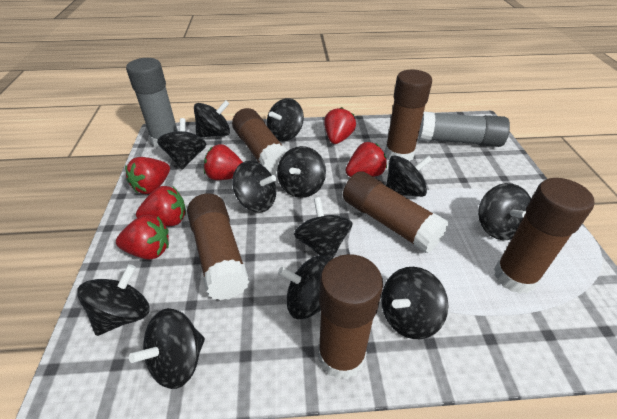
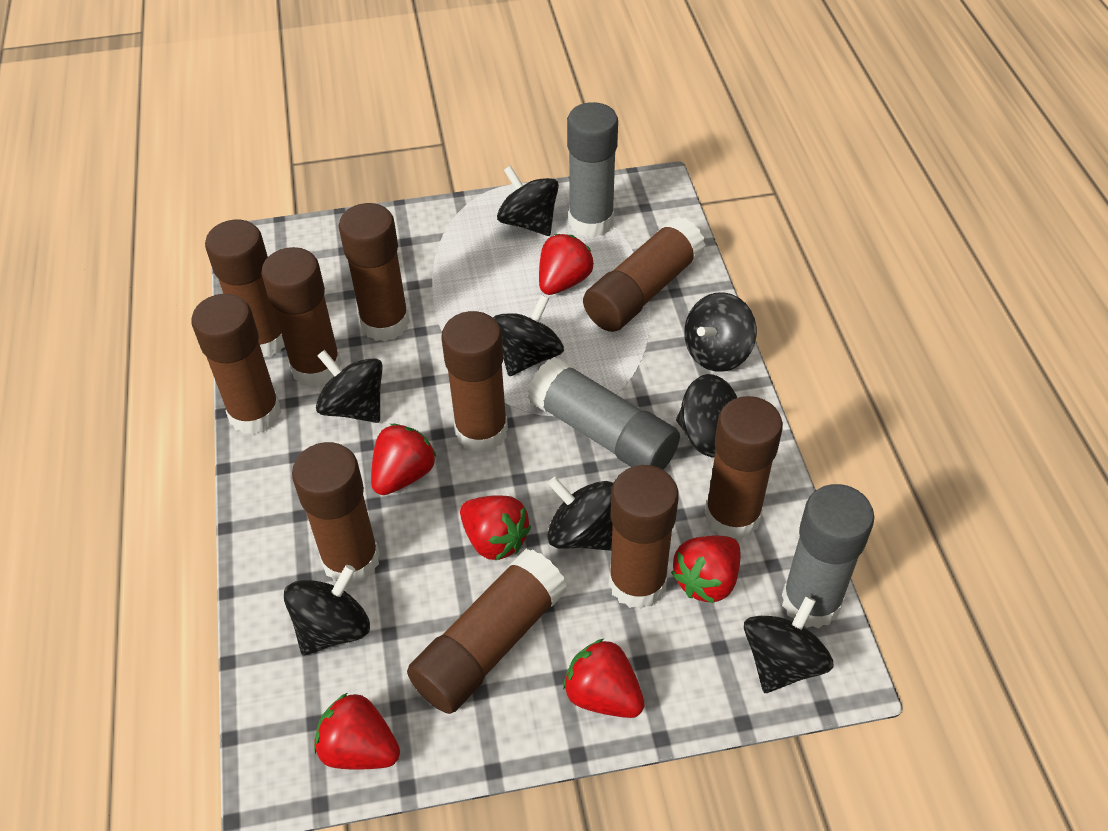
black spinning top: [77,264,150,336] [129,308,205,389] [157,118,206,170] [194,100,230,138] [232,161,276,212] [267,98,304,142] [277,146,326,198] [278,256,330,319] [294,197,353,260] [381,267,448,339] [386,155,432,197] [478,183,531,240] = 12 -> [284,565,370,655] [316,350,383,423] [493,295,564,376] [497,166,559,236] [547,477,613,551] [676,374,737,457] [684,292,757,372] [744,596,833,693] = 8
brown glue stick: [187,193,250,300] [232,108,288,176] [318,254,383,380] [343,171,449,253] [385,70,432,161] [494,178,595,294] = 6 -> [191,294,281,435] [205,220,285,357] [261,247,342,387] [292,442,380,585] [339,203,410,342] [407,549,567,714] [441,311,508,453] [583,216,705,332] [609,465,679,609] [704,396,783,540] = 10
grey glue stick: [126,58,178,148] [418,112,510,147] = 2 -> [528,357,680,470] [567,102,618,238] [782,484,874,629] = 3

